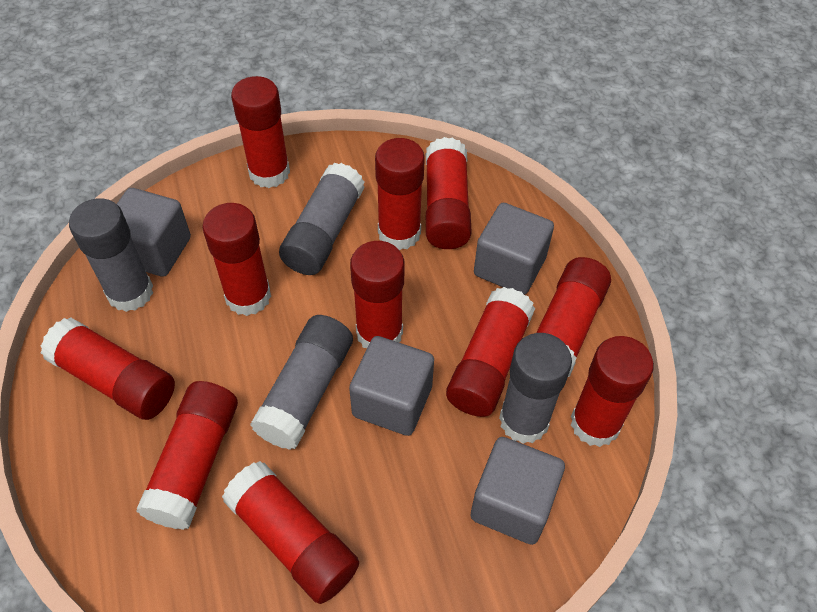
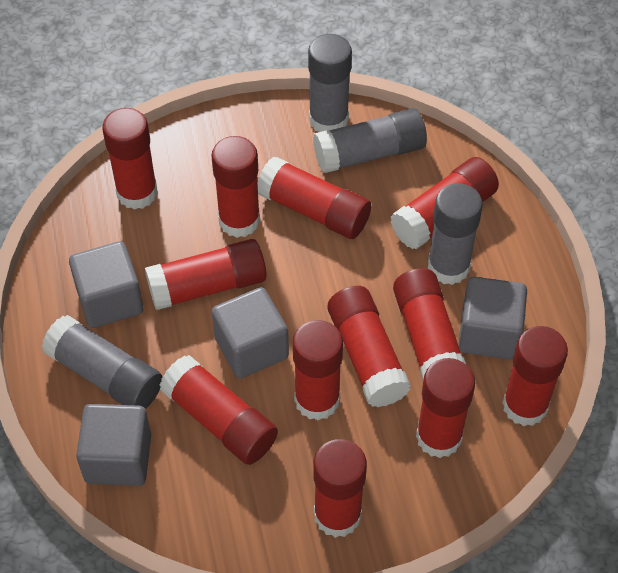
red glue stick: [41,317,175,420] [136,381,238,530] [202,203,271,316] [222,461,359,604] [231,76,290,188] [350,241,404,348] [375,138,425,250] [426,137,472,249] [446,287,535,417] [536,257,611,377] [571,336,654,447] = 11 -> [102,108,158,210] [145,239,267,310] [160,355,278,465] [211,136,260,238] [258,157,371,239] [293,320,343,421] [313,439,367,538] [328,286,411,407] [391,157,499,249] [393,268,466,381] [416,358,475,458] [502,326,568,426] = 12

